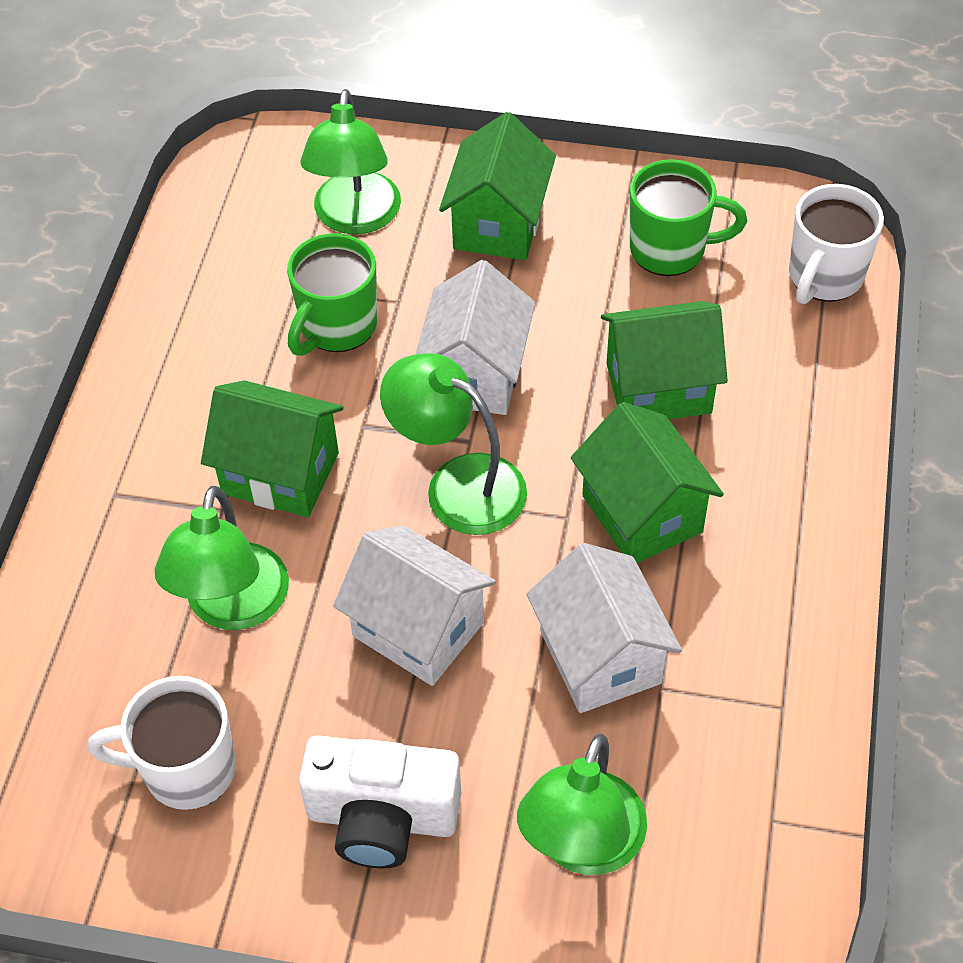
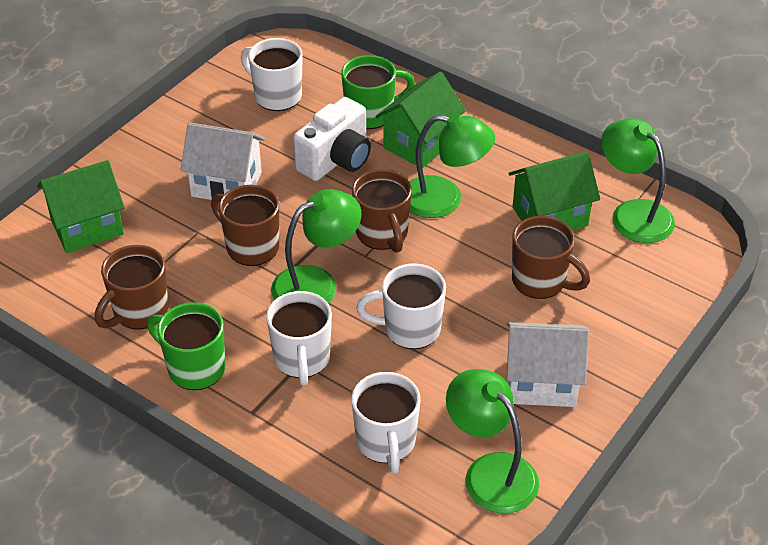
brown mug: none = 0 -> [95,245,168,329] [211,185,279,266] [352,169,412,253] [512,216,590,299] = 4
green house: [201,380,343,517] [439,112,556,260] [571,402,724,563] [601,301,728,419] = 4 -> [37,160,125,253] [375,72,466,168] [508,151,600,230] = 3
white house: [333,526,496,686] [416,260,535,415] [527,543,682,713] = 3 -> [180,122,265,200] [507,322,589,407] = 2
white mug: [88,676,236,810] [789,184,884,304] = 2 -> [241,38,303,111] [266,291,332,386] [351,372,421,473] [356,263,446,349] = 4

